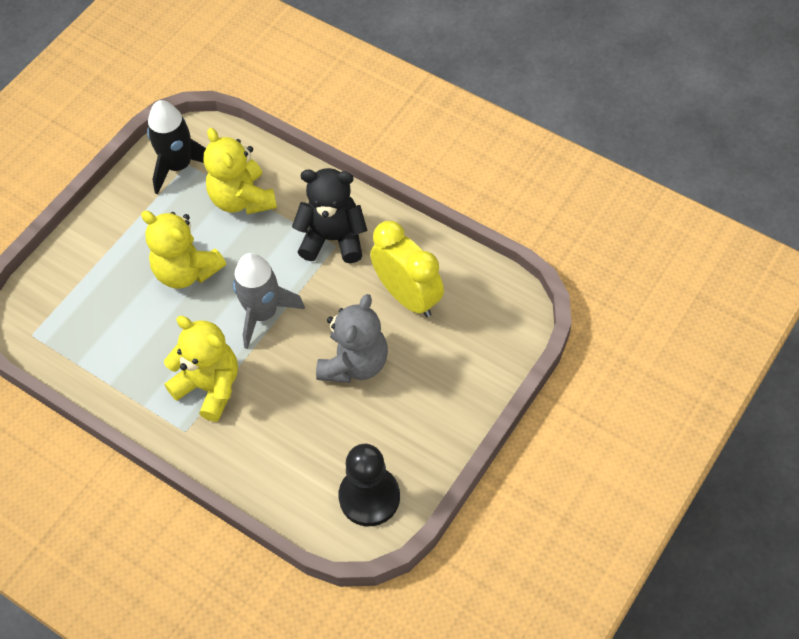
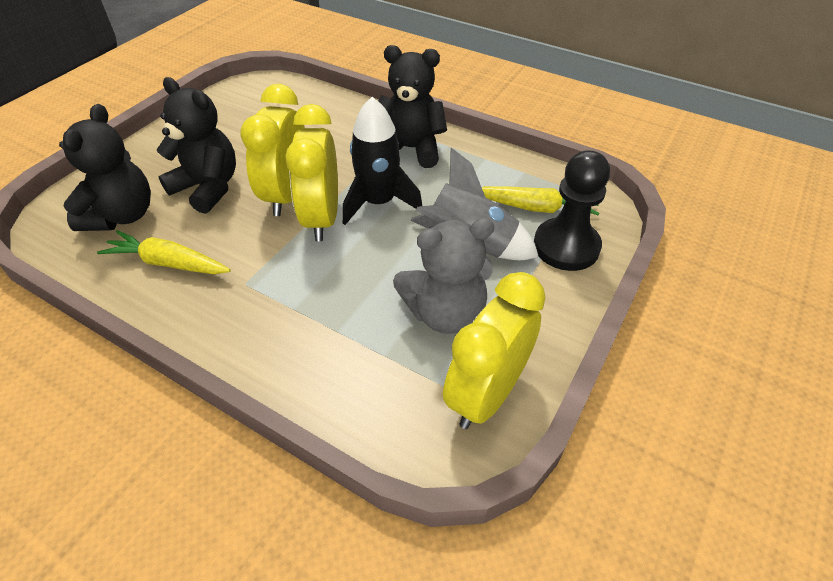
black teddy bear: [292,168,367,263] = 1 -> [59,104,151,231] [157,77,236,214] [378,45,447,168] = 3
yellow carrot: none = 0 -> [97,230,231,274] [482,186,600,216] = 2
yellow clock: [370,221,444,317] = 1 -> [241,84,305,216] [285,104,338,241] [443,272,546,429] = 3
yellow teddy bear: [141,210,226,289] [164,316,238,422] [204,128,277,215] = 3 -> none = 0

